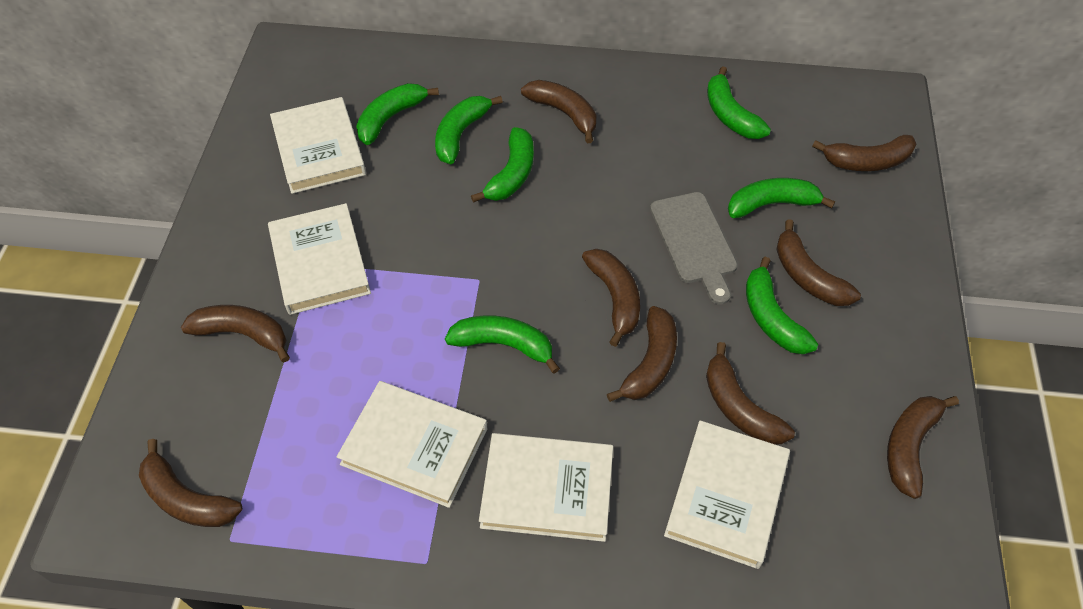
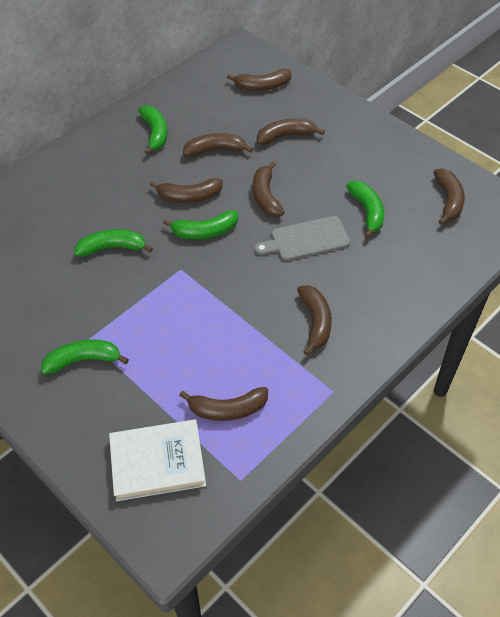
brown banana: [139,439,242,527] [181,305,290,363] [521,80,596,143] [582,249,640,347] [607,306,677,402] [706,342,795,444] [776,219,861,306] [812,135,916,171] [887,396,959,499] = 9 -> [150,178,223,203] [179,387,268,421] [183,133,253,157] [227,69,291,91] [253,161,284,217] [257,118,325,145] [297,285,332,355] [433,169,465,225] = 8
green banana: [356,83,439,145] [435,96,503,164] [445,316,560,374] [471,127,534,203] [707,66,771,139] [728,178,835,218] [746,257,818,354] = 7 -> [41,339,129,375] [74,229,153,257] [138,105,167,155] [163,210,238,239] [346,181,384,238] = 5
white book: [268,203,371,315] [270,97,366,194] [337,381,488,508] [479,433,613,542] [664,420,790,569] = 5 -> [109,419,206,501] = 1

